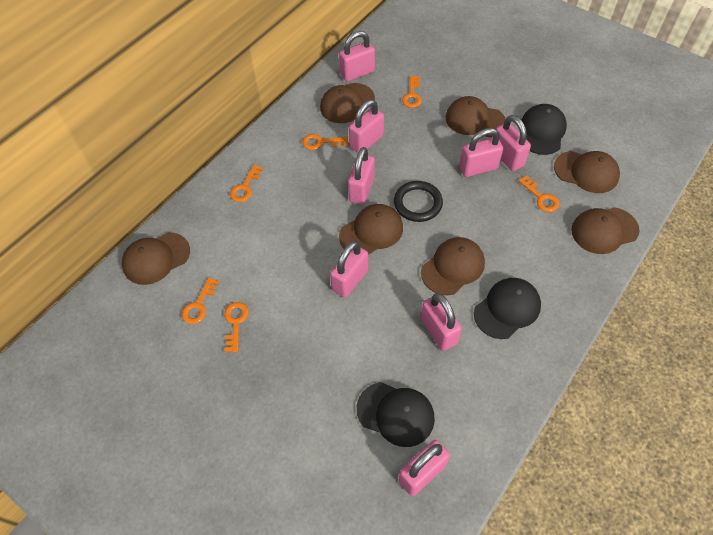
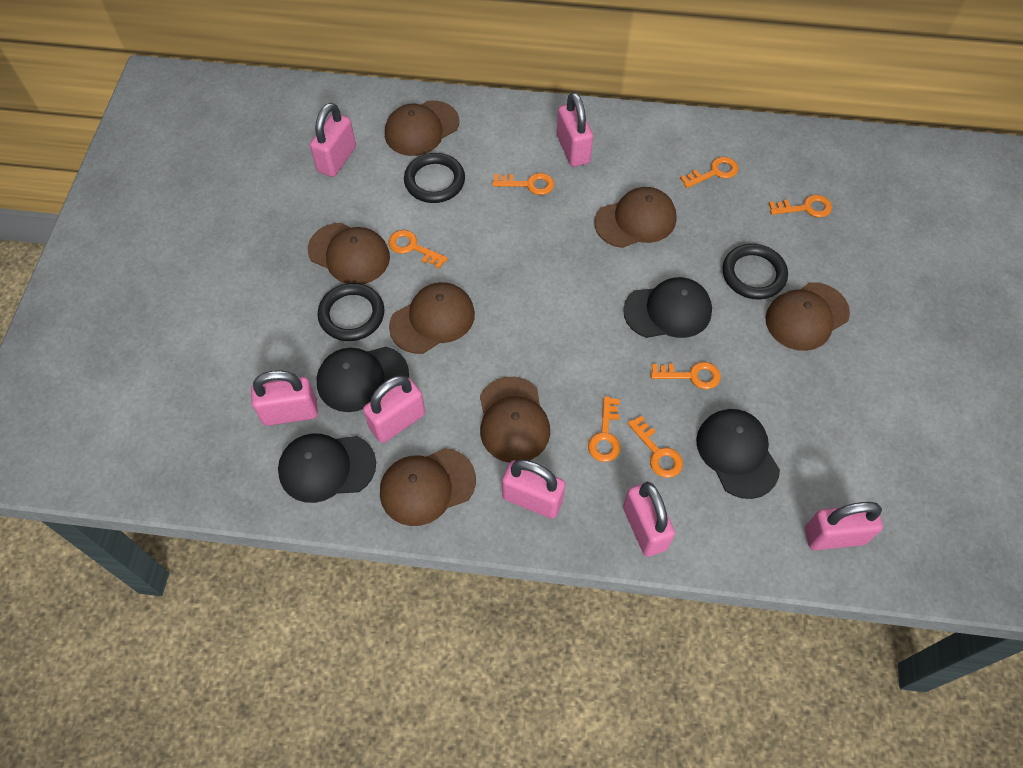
black cap: [357,382,435,447] [474,278,541,339] [522,104,567,155] = 3 -> [278,433,376,503] [317,347,409,412] [623,277,712,338] [696,409,780,499] = 4
black ring: [394,181,443,222] = 1 -> [317,283,384,341] [404,153,465,203] [722,244,788,299] = 3
orange key: [182,277,220,324] [224,302,249,353] [230,165,263,202] [302,134,349,150] [402,76,422,108] [519,175,559,212] = 6 -> [389,230,448,269] [492,173,554,195] [588,397,620,462] [628,415,683,478] [651,362,721,389] [680,157,738,188] [769,195,832,218] = 7
pink padlock: [330,241,368,298] [339,31,375,82] [348,147,375,204] [349,100,384,153] [399,440,450,496] [421,293,462,351] [459,128,503,177] [496,115,531,171] = 8 -> [251,370,318,426] [310,102,356,177] [363,375,425,443] [502,460,565,519] [557,92,593,167] [623,482,675,557] [805,502,883,550] = 7

